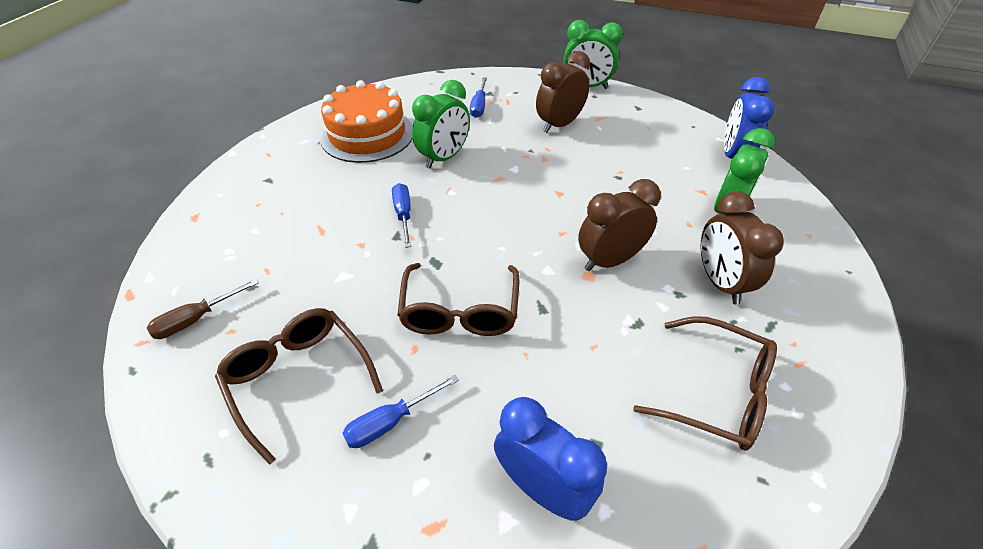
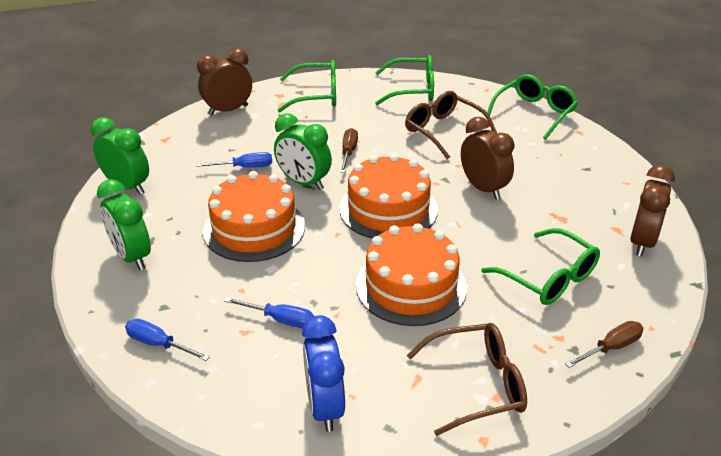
blue clock: [494,397,607,521] [724,77,774,159] = 2 -> [302,315,345,432] = 1
brown glasses: [215,308,383,465] [397,263,519,336] [633,316,777,451] = 3 -> [405,91,497,159] [407,323,527,436] = 2
brown screwdriver: [147,279,259,339] = 1 -> [340,128,358,173] [565,321,643,368] = 2
green glasses: none = 0 -> [278,60,336,112] [375,55,434,105] [481,228,600,305] [487,74,578,139] = 4
orange cake: [320,80,413,163] = 1 -> [203,171,305,262] [339,154,438,239] [356,223,467,326] = 3

